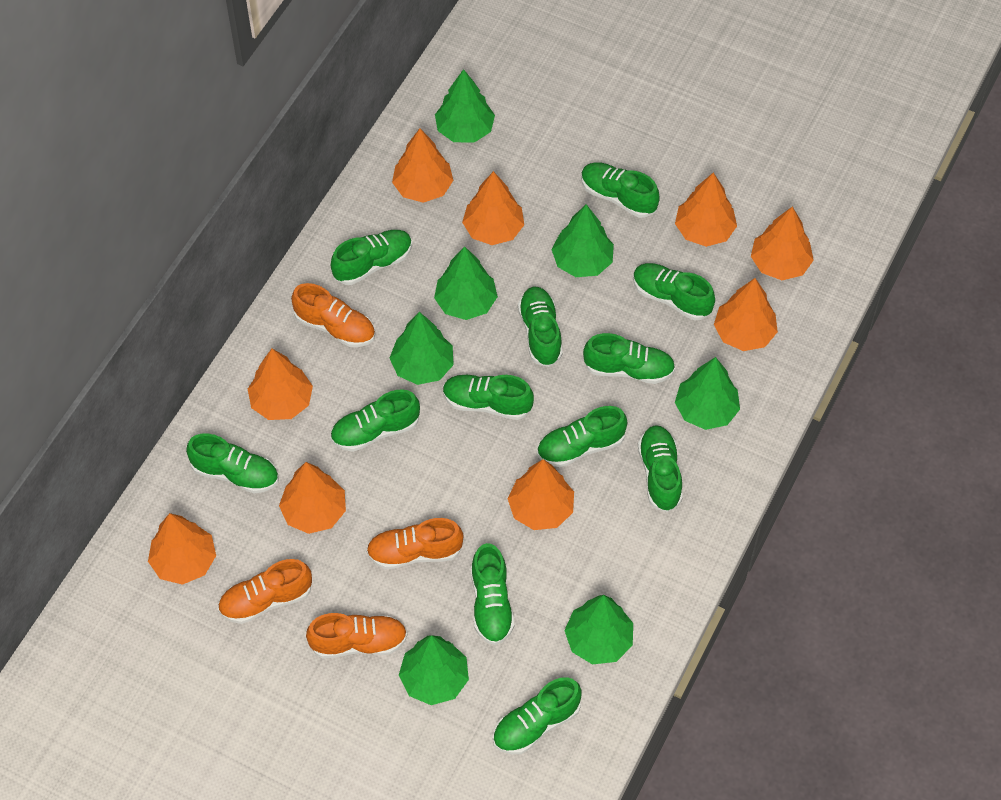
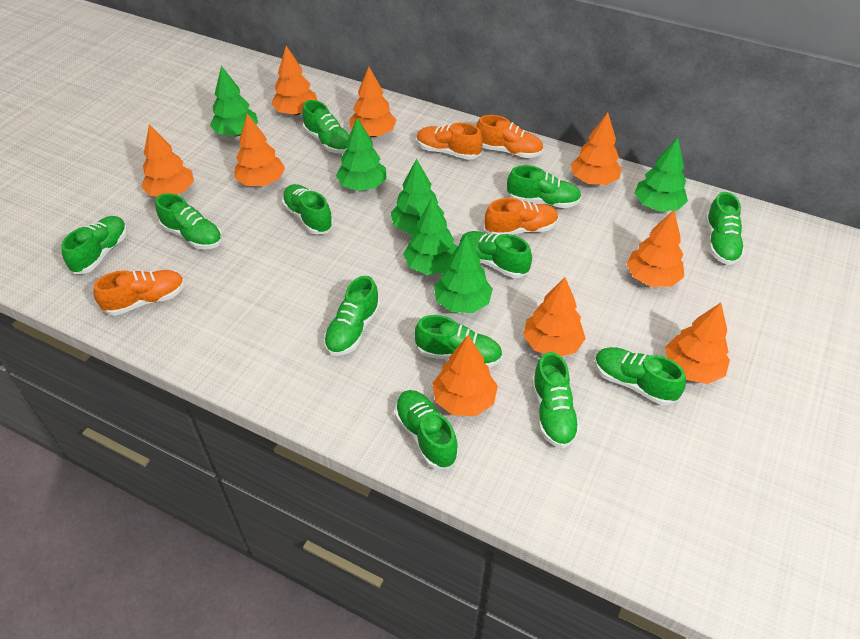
green tree: [390,312,454,385] [399,635,469,705] [434,246,498,320] [435,69,495,143] [551,204,614,277] [564,595,633,665] [675,357,740,430] = 7 -> [210,66,258,136] [336,118,387,191] [391,159,444,234] [403,198,458,275] [434,235,493,313] [634,138,688,212] = 6

